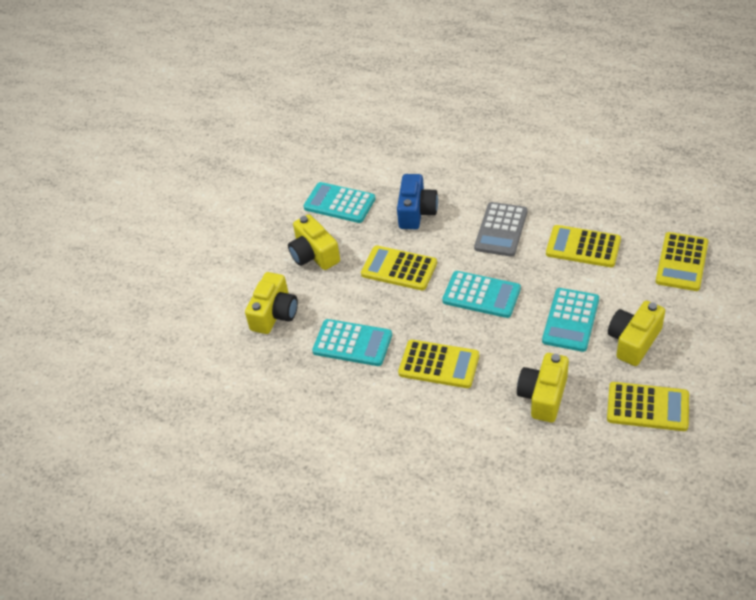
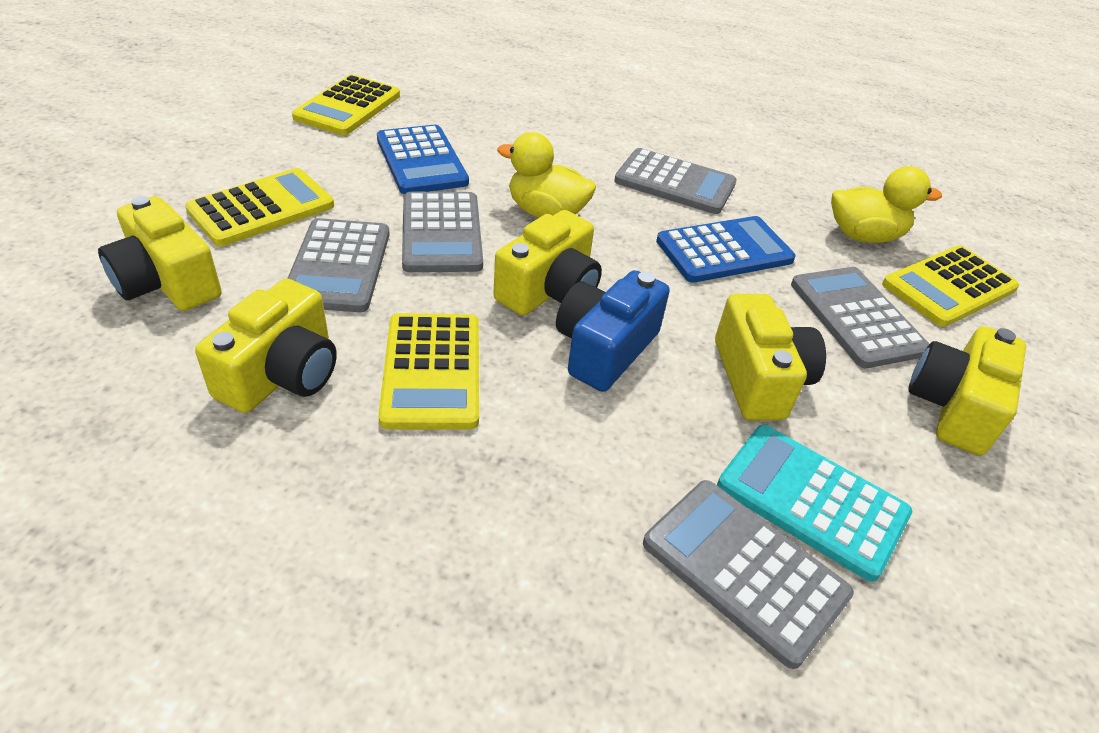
blue calculator: none = 0 -> [377,125,469,194] [656,216,796,283] = 2
grey calculator: [474,202,527,257] = 1 -> [287,218,390,312] [402,192,483,272] [614,148,737,214] [643,480,854,669] [791,267,929,368] = 5
turquoise calculator: [303,182,376,223] [312,319,392,366] [442,271,521,318] [542,288,599,352] = 4 -> [717,425,912,582] = 1
yellow calculator: [361,246,437,290] [398,340,479,388] [546,225,621,267] [607,382,689,431] [656,232,708,291] = 5 -> [185,168,334,246] [292,75,400,135] [378,313,479,429] [882,245,1019,327] = 4
yellow camera: [245,272,298,334] [288,214,340,270] [517,353,569,423] [608,301,665,366] = 4 -> [98,196,222,311] [195,279,337,413] [493,210,602,316] [715,294,826,421] [908,326,1026,456] = 5
yellow duck: none = 0 -> [497,132,596,218] [831,166,942,243] = 2

